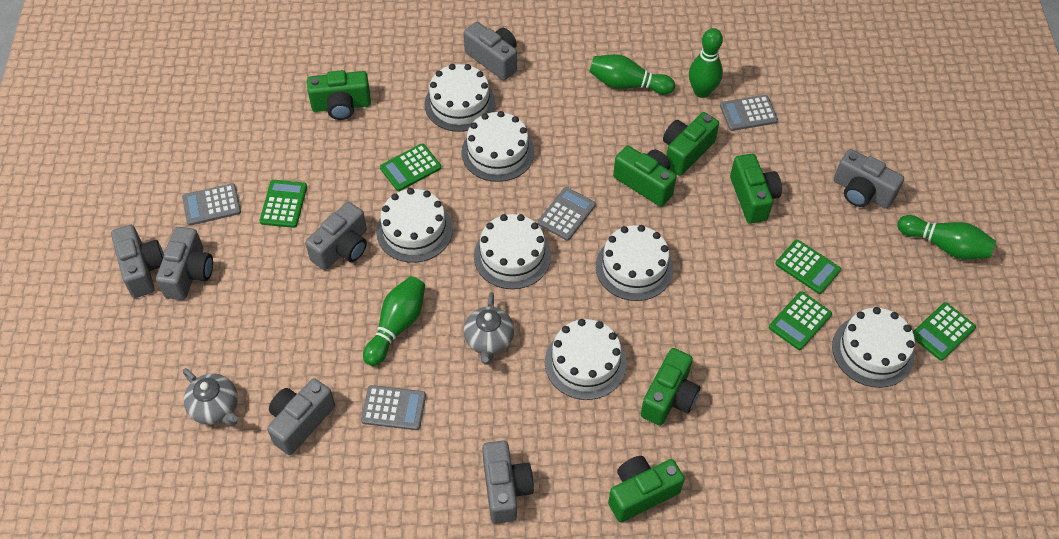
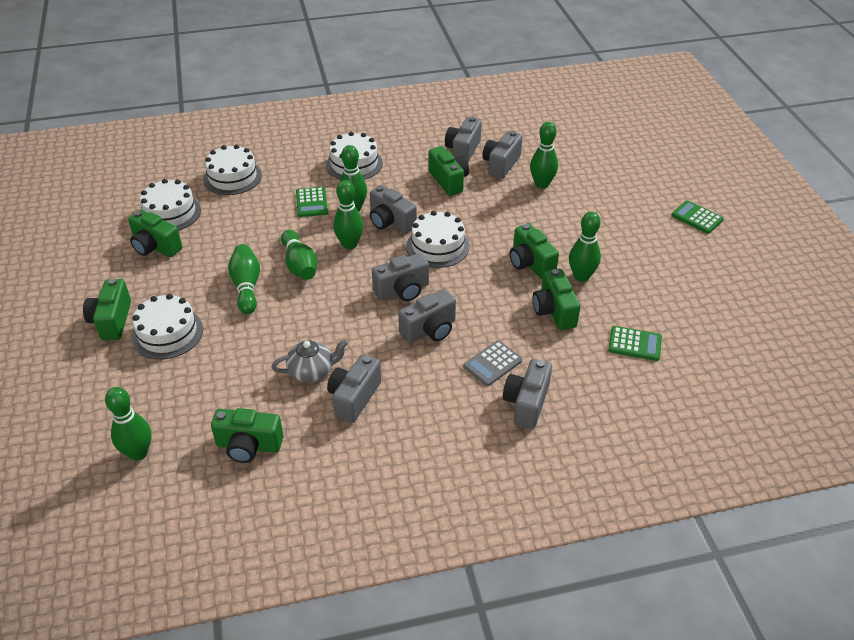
green bowling pin: [363,276,425,366] [589,54,675,95] [689,28,723,98] [897,215,996,259] = 4 -> [105,387,151,461] [228,244,260,314] [281,230,317,280] [333,180,363,249] [339,145,367,212] [530,122,558,189] [569,212,601,282] = 7
green calculator: [259,180,307,228] [380,144,441,191] [769,291,832,350] [776,239,841,294] [913,302,976,361] = 5 -> [296,187,328,217] [608,326,662,361] [671,200,724,234] = 3
grey calculator: [182,183,241,226] [361,385,426,430] [538,187,596,241] [720,95,778,131] = 4 -> [463,340,522,386] = 1
grey teapot: [183,368,238,426] [464,292,514,365] = 2 -> [272,339,348,382] = 1
white cake: [376,188,453,263] [425,64,496,132] [461,111,534,182] [474,214,551,289] [545,319,626,400] [596,225,673,301] [832,307,915,388] = 7 -> [132,294,203,360] [140,179,201,231] [203,144,262,195] [326,132,383,180] [406,211,470,268] = 5

